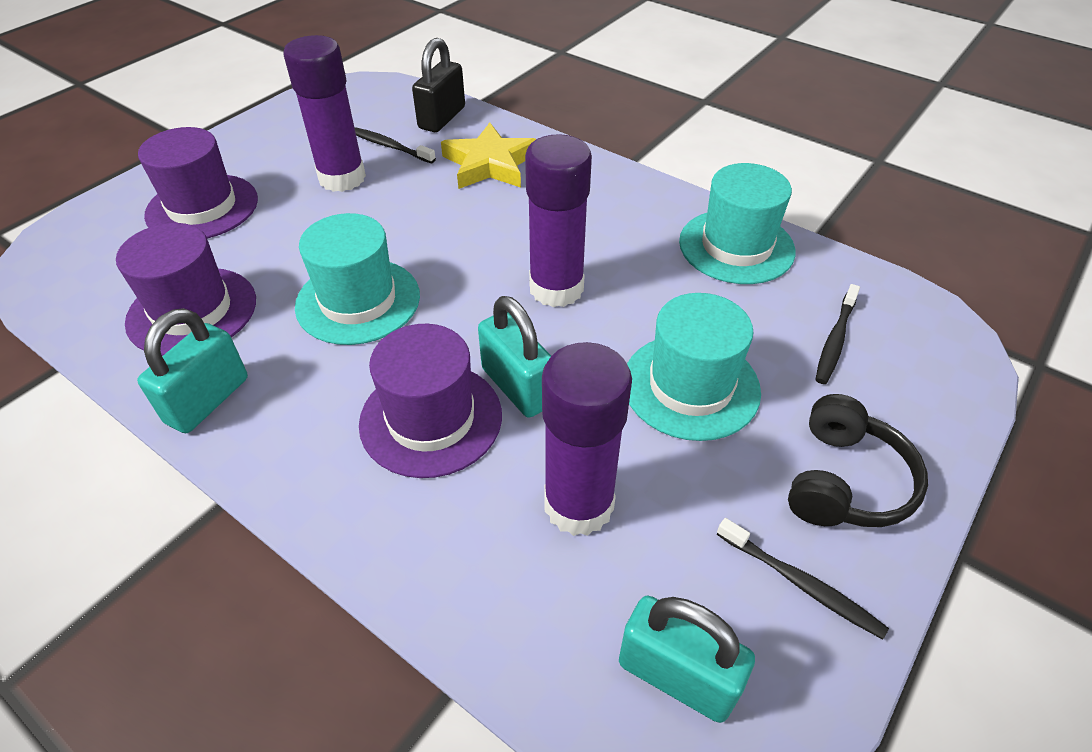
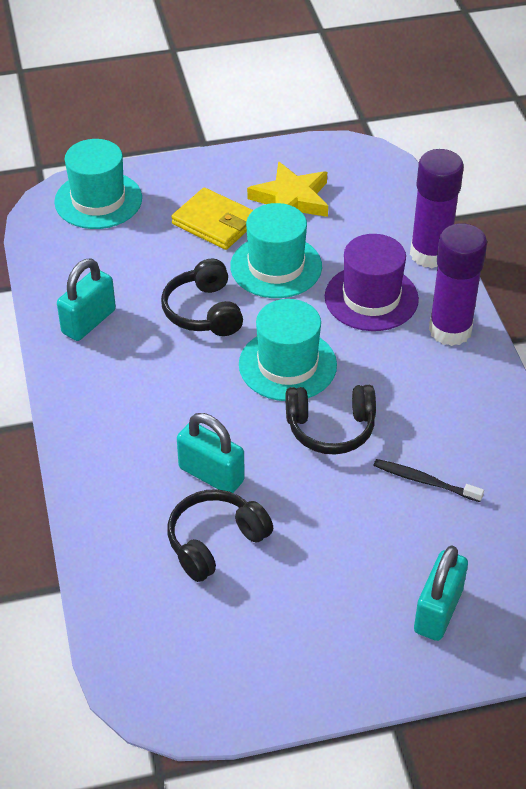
black headphones: [788,394,928,527] = 1 -> [161,258,243,336] [167,489,273,582] [286,385,376,455] = 3
black padlock: [412,38,465,132] = 1 -> none = 0
black toothbrush: [354,127,436,163] [717,518,889,640] [815,284,860,384] = 3 -> [373,459,484,502] = 1
purple glue stick: [283,35,366,192] [525,134,592,307] [542,342,632,536] = 3 -> [410,149,464,268] [429,223,487,346] = 2
purple hat: [116,223,256,356] [138,127,258,238] [359,324,502,478] = 3 -> [325,234,419,331] = 1
yellow wallet: none = 0 -> [171,188,253,250] = 1

